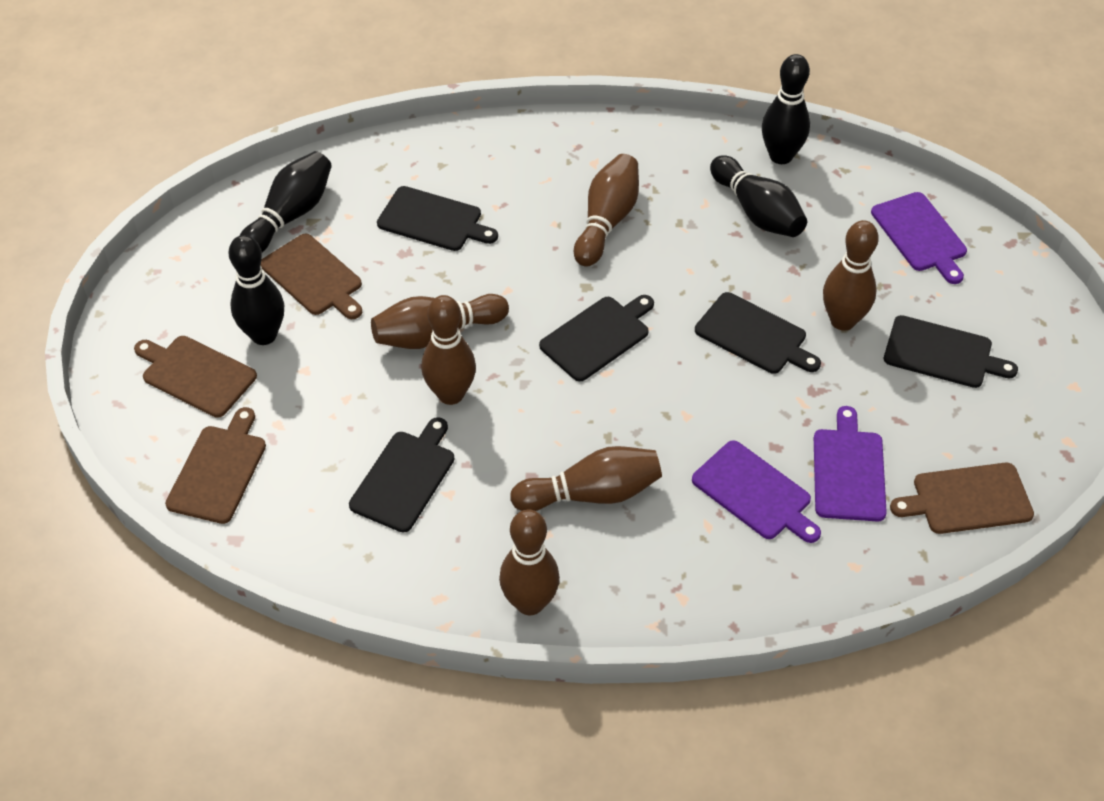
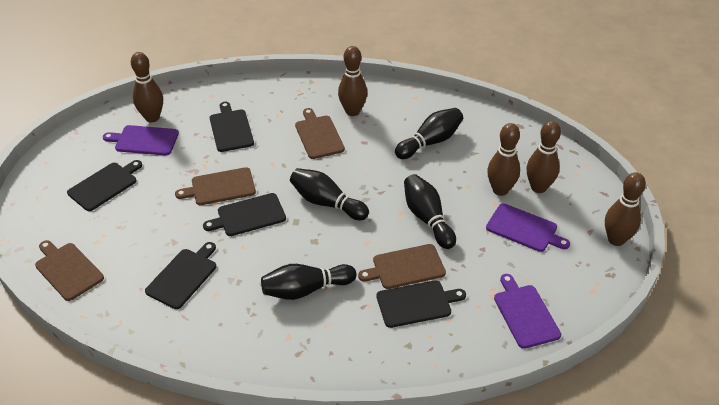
brown bowling pin: [371,294,509,349] [421,295,476,405] [499,509,560,615] [510,446,662,511] [574,154,639,266] [823,220,879,331] = 6 -> [131,52,163,122] [338,46,367,116] [487,123,520,196] [527,121,561,193] [605,172,646,246] = 5

